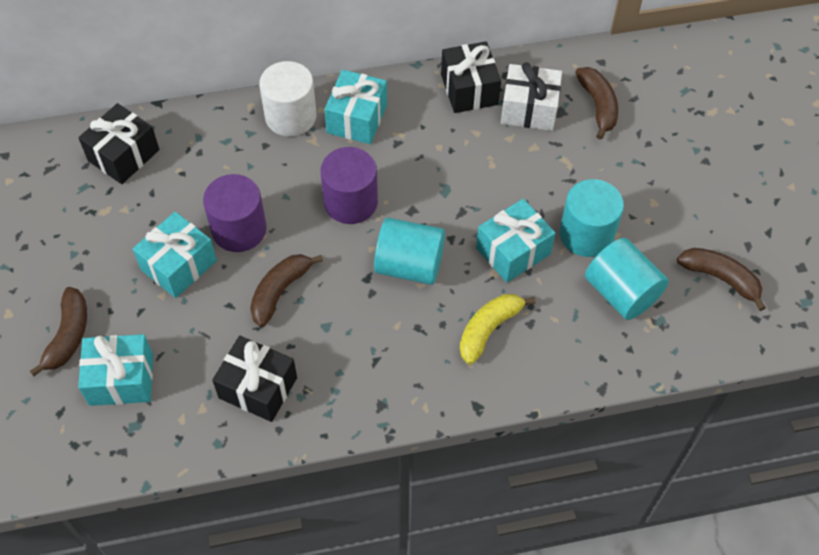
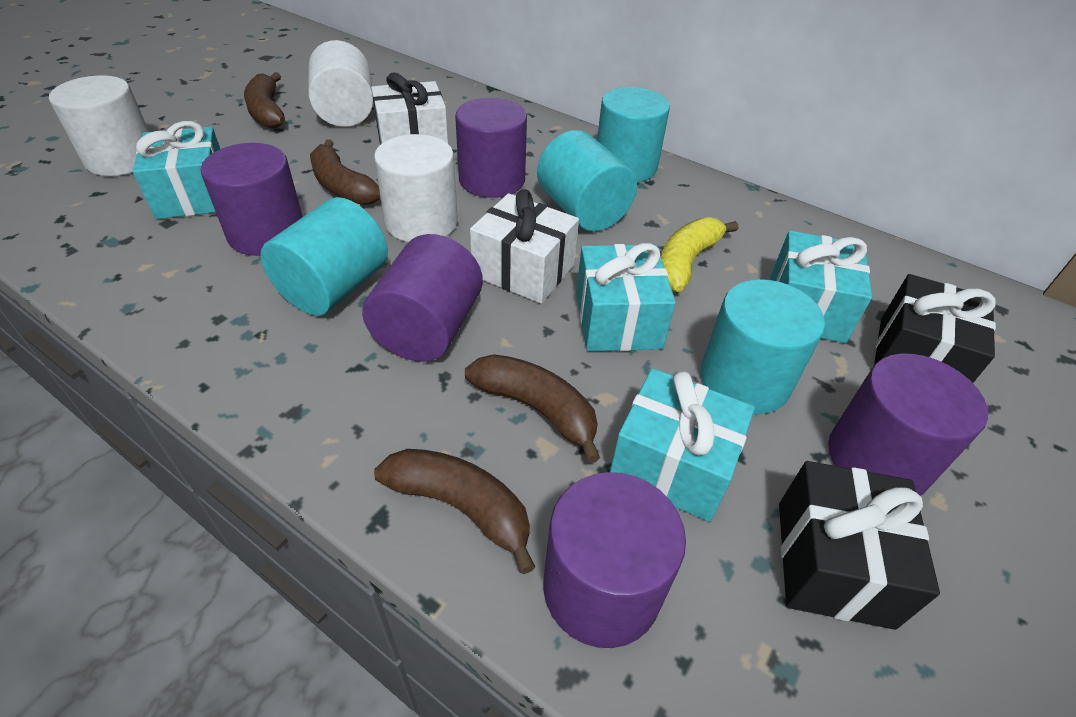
black gift: [78,103,159,184] [212,336,297,422] [441,41,501,113] = 3 -> [779,461,940,630] [874,274,996,383] = 2
purple cylinder: [203,174,267,252] [321,147,378,224] = 2 -> [201,143,303,256] [362,234,483,362] [455,98,527,198] [543,472,686,648] [828,354,988,496] = 5
turquoise cylinder: [374,218,445,285] [559,179,624,257] [585,238,669,320] = 3 -> [260,197,388,316] [537,130,637,231] [597,87,670,182] [700,279,825,414] = 4
white cylinder: [259,61,316,136] = 1 -> [49,75,149,176] [308,40,373,127] [374,134,458,242] = 3
white gift: [501,62,562,131] = 1 -> [371,73,448,145] [470,189,579,304] = 2

